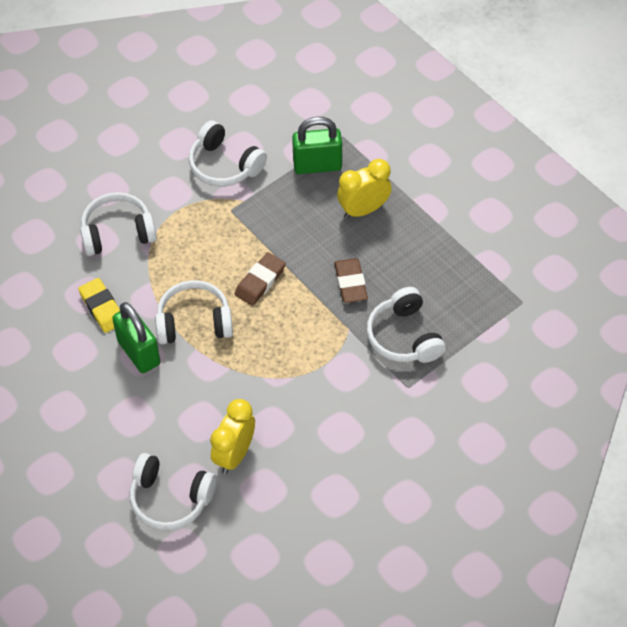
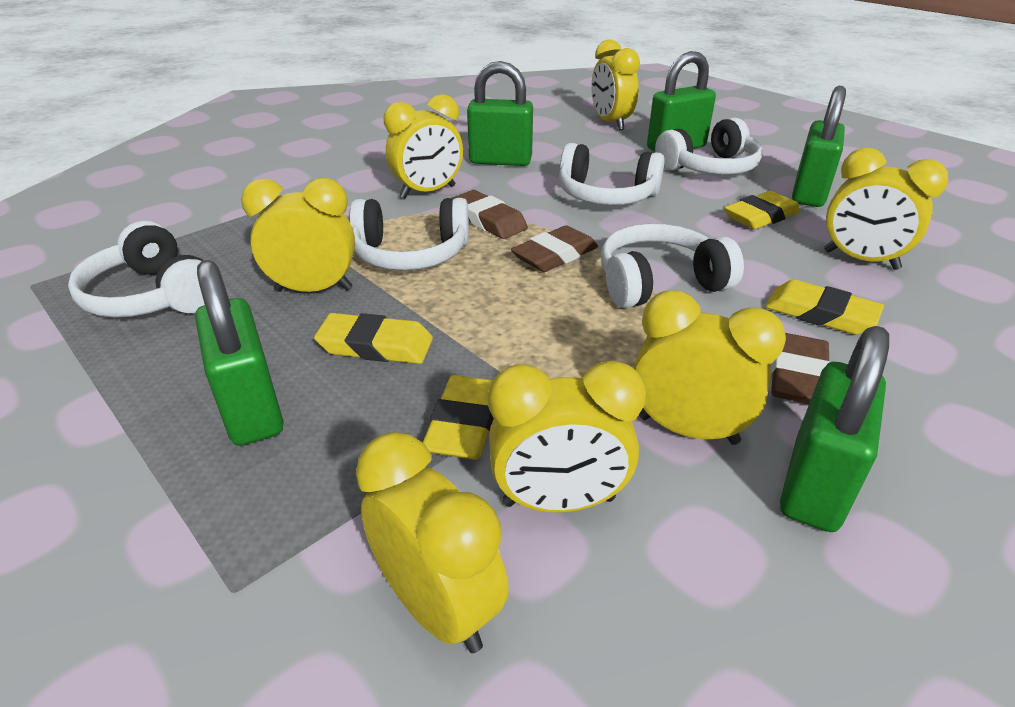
brown eraser: [235,252,286,306] [334,258,368,303] = 2 -> [451,190,528,239] [511,225,598,272] [771,333,830,404] = 3
green padlock: [112,302,160,373] [292,117,342,174] = 2 -> [195,260,284,446] [467,61,533,166] [647,51,716,152] [780,326,889,532] [792,86,846,207] = 5
yellow clock: [210,399,255,474] [337,159,392,219] = 2 -> [241,178,355,292] [356,432,509,653] [384,94,463,199] [488,361,646,512] [591,39,640,130] [634,290,786,445] [824,147,948,270] = 7
yellow eraser: [78,278,120,333] = 1 -> [314,313,433,364] [423,375,494,460] [724,191,800,229] [765,279,884,334] = 4

